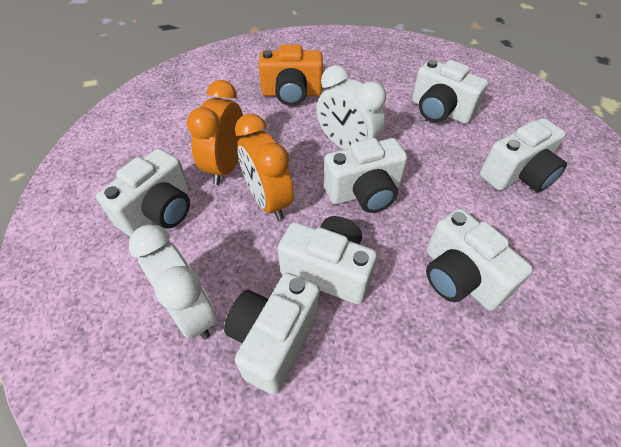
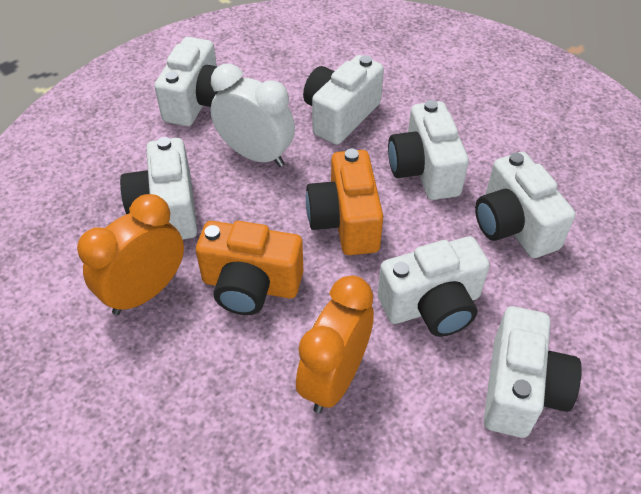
orange camera: [259,45,323,106] = 1 -> [196,221,303,315] [306,149,383,255] = 2
white clock: [129,225,217,340] [317,65,386,149] = 2 -> [210,64,295,167] = 1

